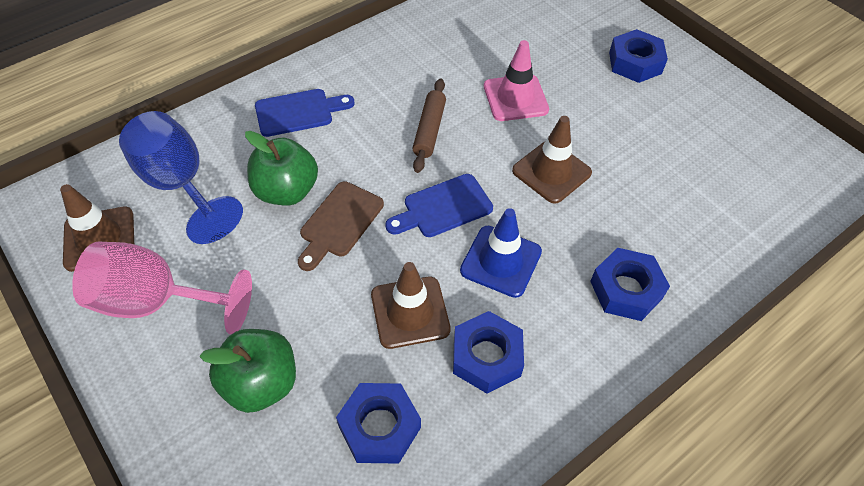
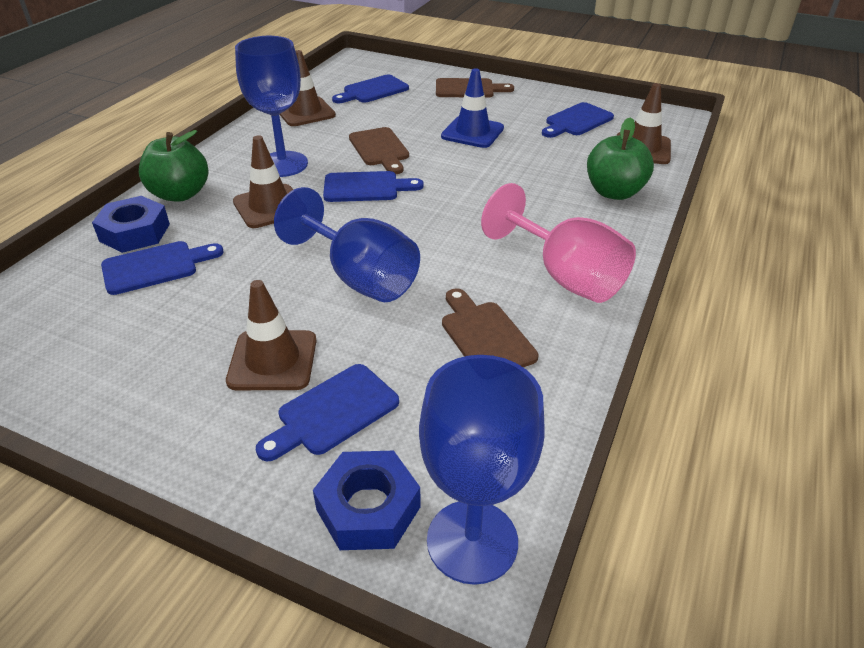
blue cutting board: [255,89,355,137] [385,174,493,237] = 2 -> [101,241,224,295] [256,364,399,461] [323,171,424,202] [332,75,409,103] [542,102,614,138] = 5
blue goblet: [119,111,243,244] = 1 -> [235,36,308,177] [274,187,420,302] [419,355,545,585] = 3
blue nut: [336,383,421,464] [453,311,524,394] [590,248,670,321] [609,29,668,83] = 4 -> [92,196,170,253] [313,451,421,550] = 2
brown cutting board: [298,181,384,271] = 1 -> [349,127,409,174] [436,78,514,98] [442,288,538,367] = 3
brown rolling pin: [412,79,446,173] = 1 -> none = 0
brown traffic cone: [60,184,134,272] [371,262,451,349] [512,116,592,204] = 3 -> [226,280,316,390] [233,135,293,228] [279,50,336,126] [617,83,671,164] = 4
pink traffic cone: [484,40,549,121] = 1 -> none = 0

